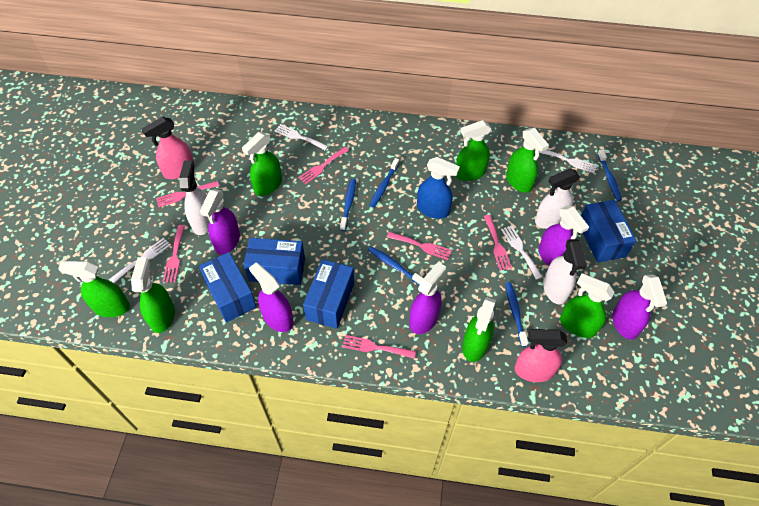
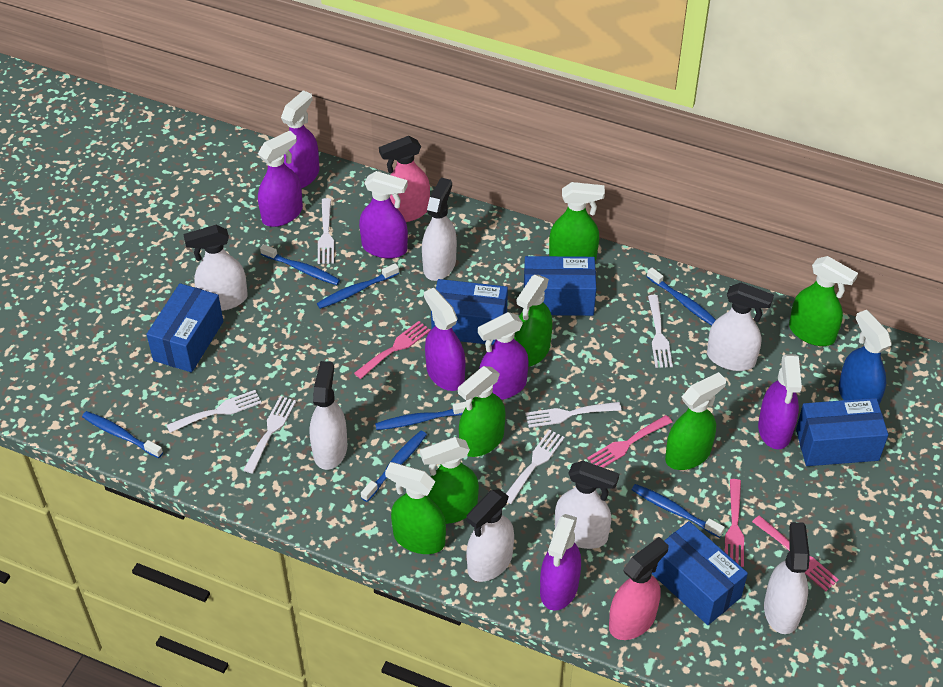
blue box: [199,252,257,322] [244,238,305,285] [303,259,354,329] [581,200,636,263] = 4 -> [146,283,223,372] [431,279,508,345] [524,256,596,316] [652,521,748,625] [796,398,888,466] = 5
blue toothbrush: [340,179,356,231] [368,246,423,285] [369,158,399,208] [505,282,528,347] [597,150,622,201] = 5 -> [82,411,163,458] [260,244,340,285] [317,263,399,309] [361,431,427,502] [375,402,466,430] [632,484,725,538] [647,268,716,326] = 7
pink fork: [156,181,219,207] [163,225,185,282] [298,147,349,184] [342,335,416,359] [387,232,452,260] [484,215,512,270] = 6 -> [354,321,430,379] [587,415,672,468] [725,479,744,567] [752,515,839,591] = 4
purple spray bottle: [200,189,240,255] [249,263,293,332] [409,262,446,334] [539,206,589,266] [612,274,667,340] = 5 -> [258,131,303,227] [281,90,319,188] [359,171,408,259] [424,288,465,391] [478,312,528,400] [540,514,581,611] [758,354,802,449] = 7
white fork: [109,238,171,283] [275,124,328,151] [501,225,542,280] [539,150,597,173] = 4 -> [167,390,261,433] [243,396,296,474] [318,198,334,264] [506,429,565,504] [525,402,621,428] [648,295,673,368] = 6
white spray bottle: [179,160,209,235] [535,168,580,229] [543,239,587,305] = 3 -> [183,225,248,311] [310,361,348,470] [422,178,457,281] [466,489,514,582] [555,461,619,549] [707,283,774,371] [764,522,810,634] = 7

